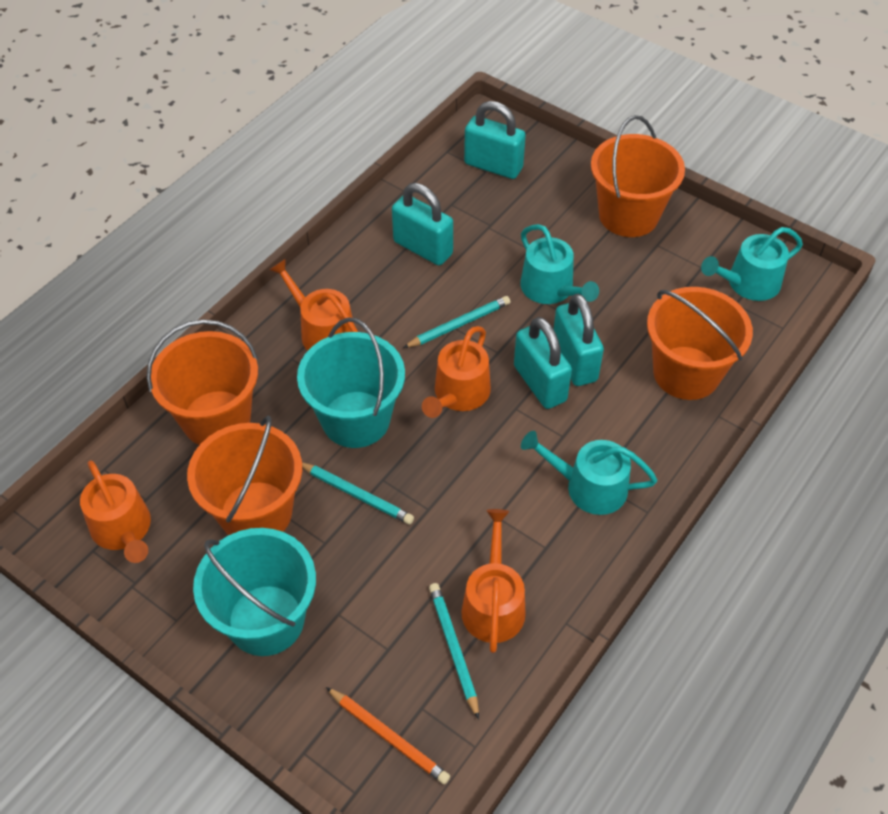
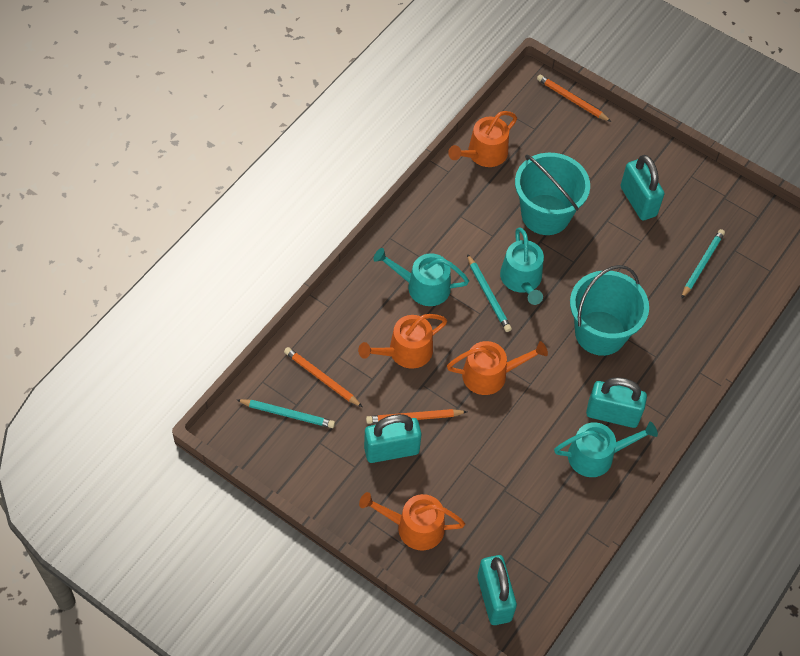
orange bucket: [147,319,258,445] [187,416,302,535] [591,115,685,237] [647,287,753,400] = 4 -> none = 0
orange pencil: [326,687,450,785] = 1 -> [284,347,362,407] [366,409,467,424] [537,75,611,122] = 3

